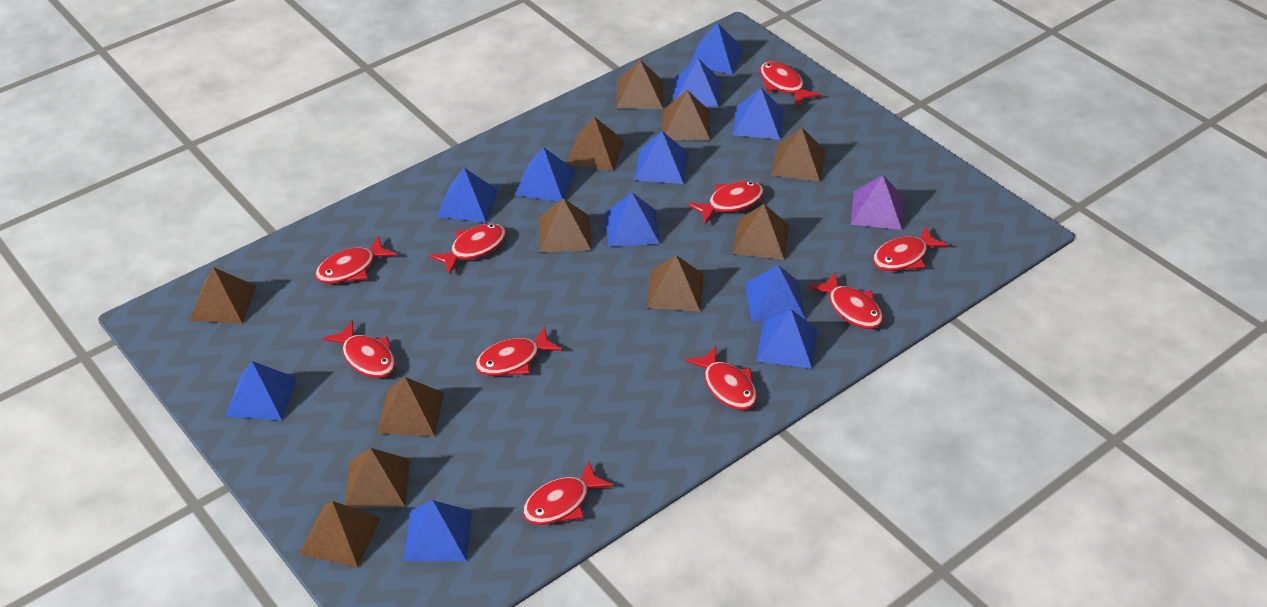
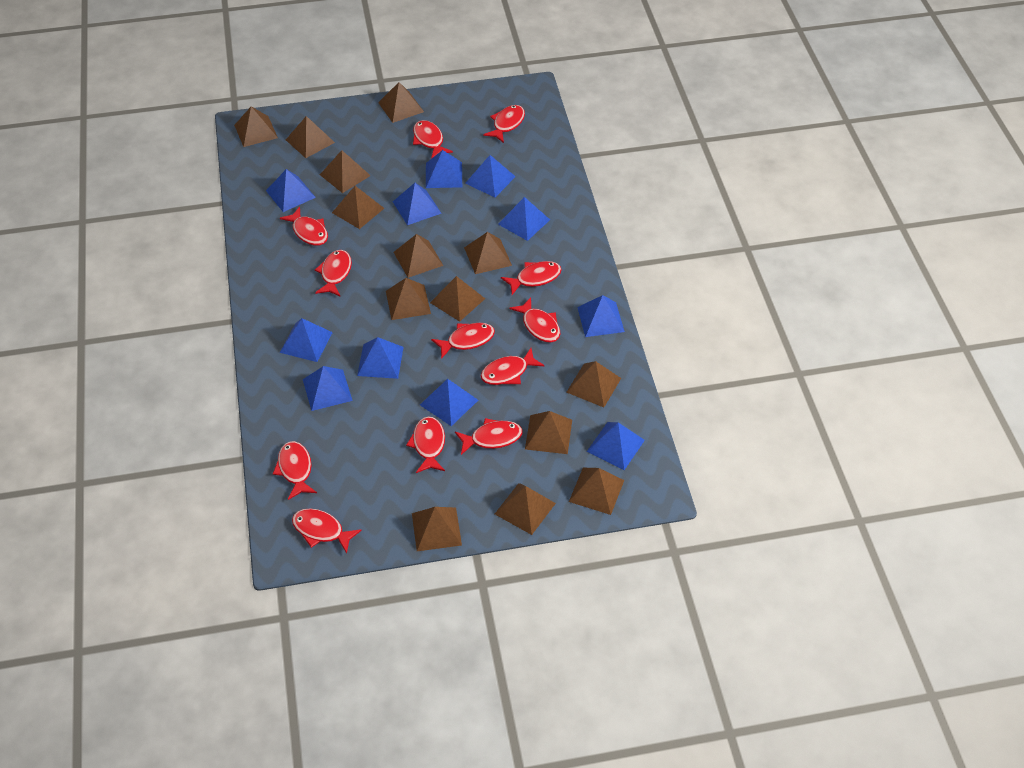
brown pyramid: [189,267,256,324] [299,501,381,567] [344,448,410,508] [377,377,444,437] [539,198,591,252] [566,117,624,171] [616,60,663,109] [646,255,704,312] [662,90,711,140] [732,204,789,260] [771,128,825,182] = 11 -> [234,106,278,147] [286,116,335,158] [320,150,371,193] [332,186,384,229] [378,82,424,123] [386,278,431,320] [393,234,444,278] [412,507,462,551] [430,276,485,322] [464,232,512,274] [495,483,556,535] [525,411,572,454] [566,361,621,407] [569,468,624,515] = 14
purple pyramid: [851,175,904,230] = 1 -> none = 0
red fish: [315,236,397,284] [323,320,396,378] [429,223,506,274] [475,326,563,376] [523,461,613,525] [685,346,757,410] [687,181,764,224] [760,61,821,106] [809,272,883,329] [873,226,948,271] = 10 -> [273,441,317,500] [280,207,328,246] [292,509,362,553] [315,250,352,297] [406,417,445,473] [413,120,453,159] [431,323,495,359] [455,418,523,455] [481,348,545,385] [483,105,525,143] [501,261,562,295] [509,297,560,343] = 12

